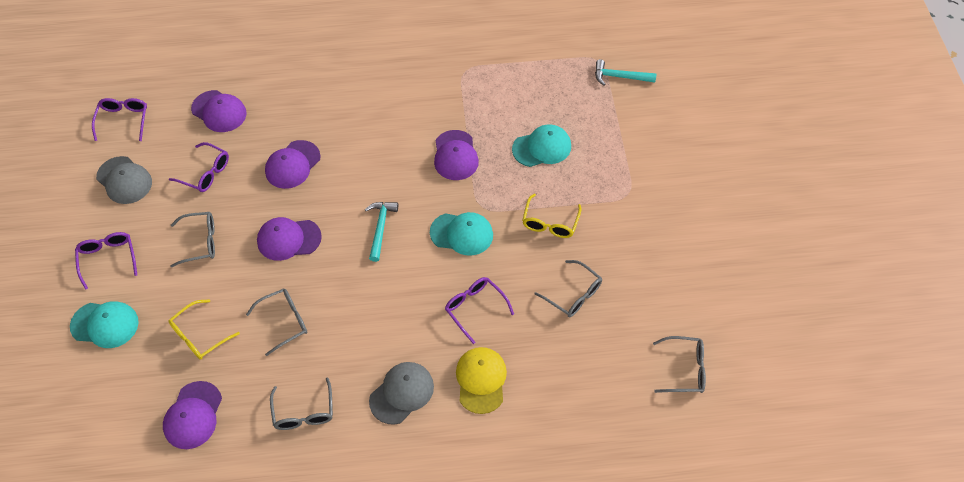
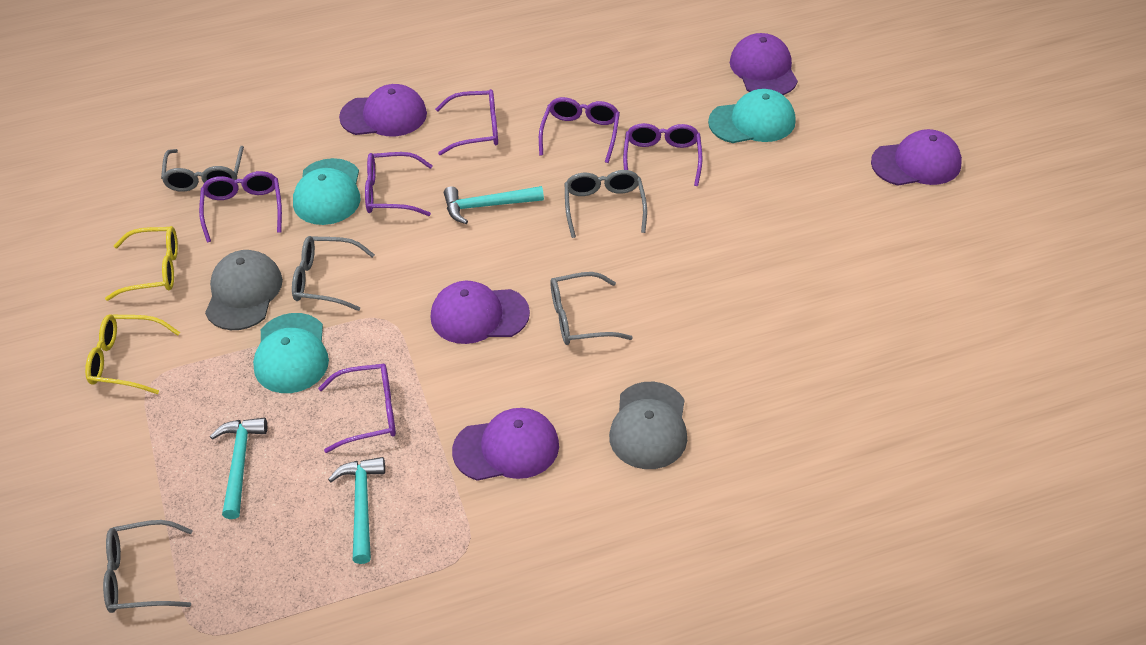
purple glasses: [75,232,137,290] [92,98,147,141] [169,142,229,192] [445,277,514,344] = 4 -> [199,171,282,242] [318,364,396,453] [365,152,433,216] [435,89,498,155] [539,97,620,163] [623,123,702,186] = 6
turquoise hammer: [365,202,398,262] [595,59,656,85] = 2 -> [210,418,267,519] [328,457,385,564] [444,186,544,224] = 3
yellow cap: [456,347,507,414] = 1 -> none = 0

